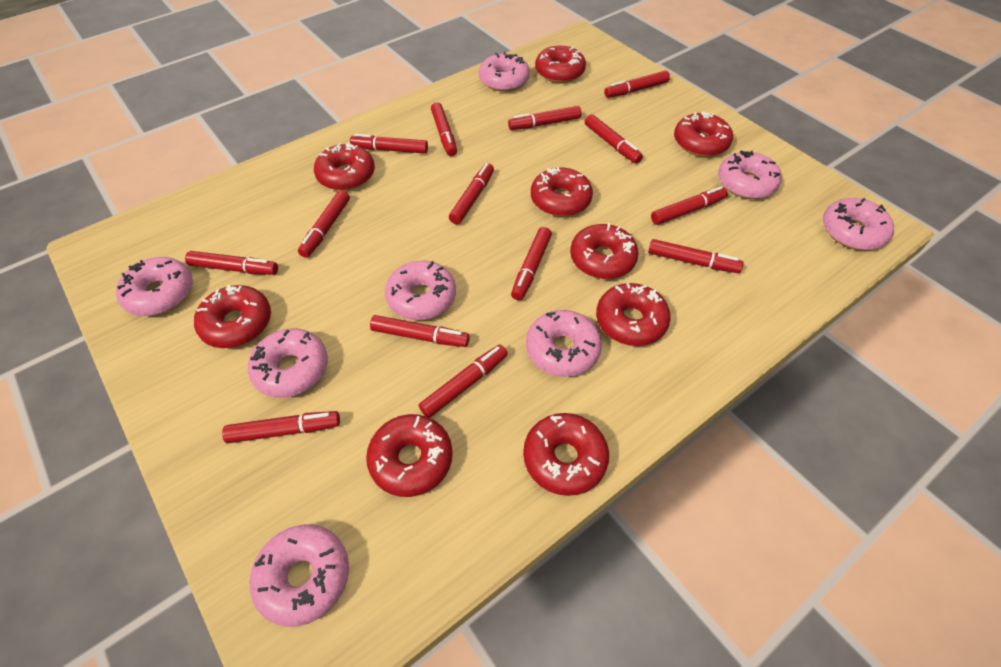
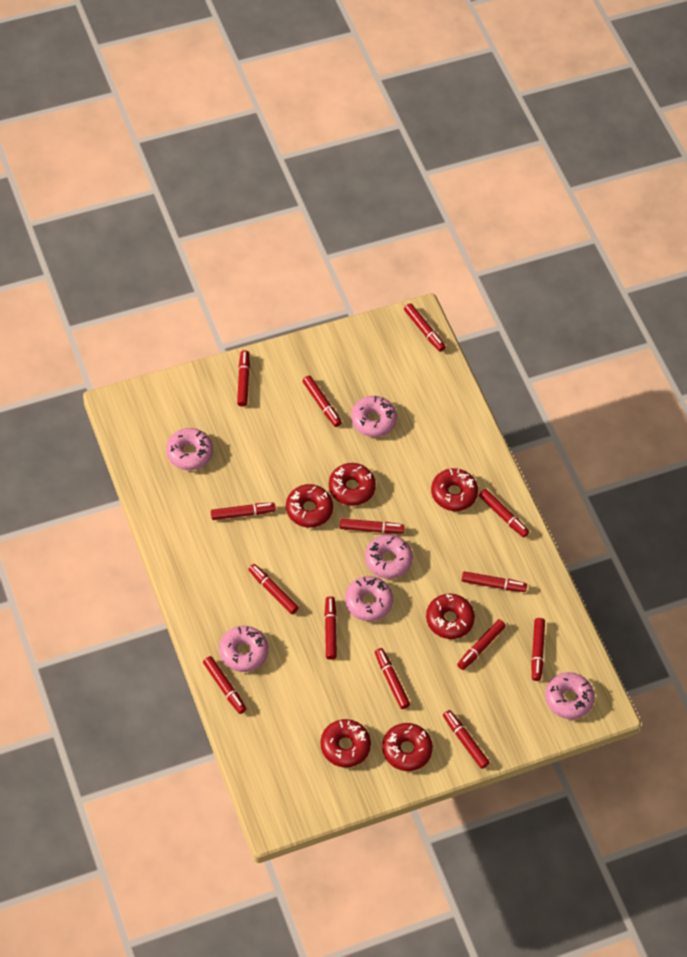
pink donut: [116,257,193,316] [248,329,328,398] [250,524,349,627] [385,261,456,320] [479,52,530,92] [526,310,602,377] [718,150,782,199] [823,198,894,250] = 8 -> [166,428,213,470] [219,626,269,672] [345,576,393,621] [351,396,397,437] [365,535,413,579] [545,672,595,719] = 6
red donut: [194,285,271,348] [314,142,375,191] [366,414,453,497] [523,413,609,496] [531,167,593,216] [535,46,586,83] [570,223,639,279] [596,283,671,346] [674,111,733,157] = 9 -> [286,484,333,528] [320,719,371,768] [329,463,376,506] [382,723,433,771] [426,594,475,639] [431,468,478,511] = 6

